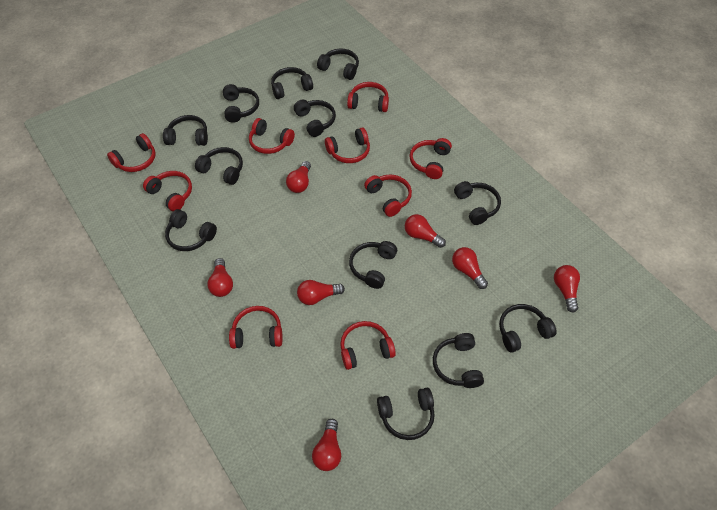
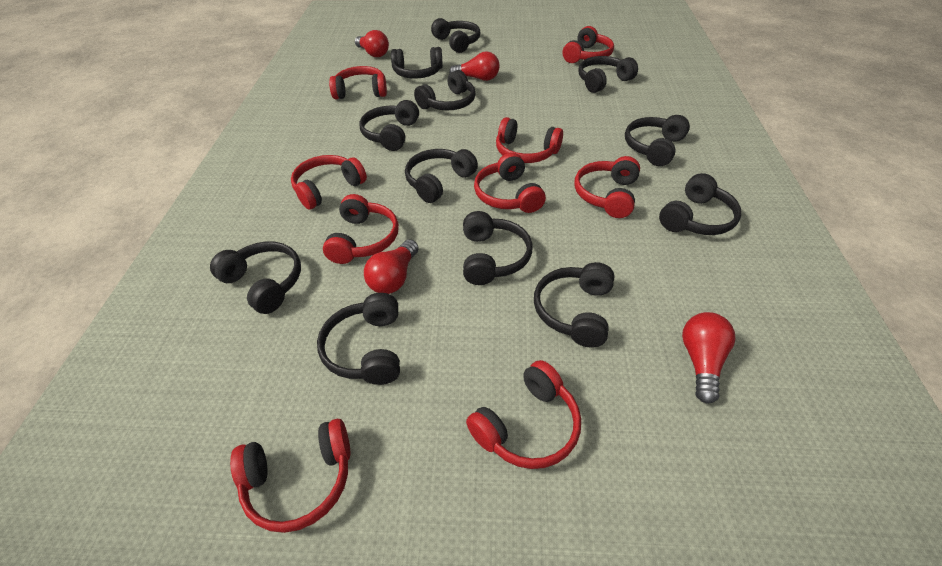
red light bulb: [207,258,233,297] [286,161,311,193] [297,280,345,305] [312,419,341,471] [405,214,446,248] [452,247,488,289] [554,265,580,313] = 7 -> [355,30,389,57] [364,239,419,294] [449,51,500,81] [682,312,735,404] = 4

